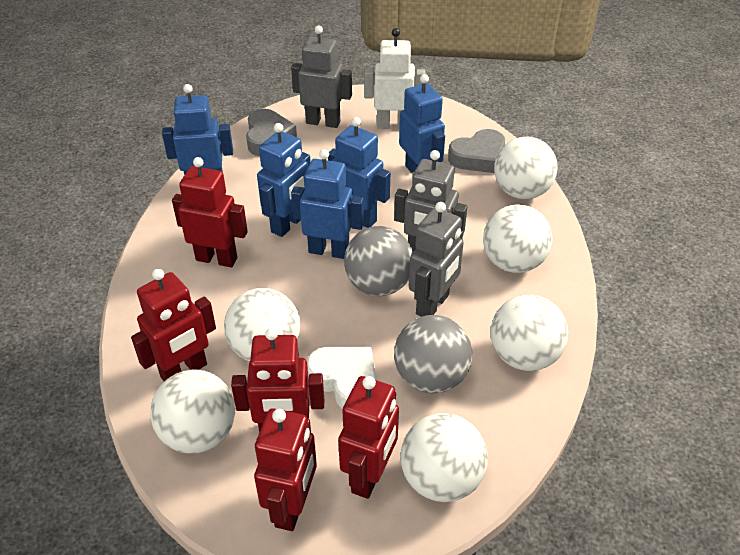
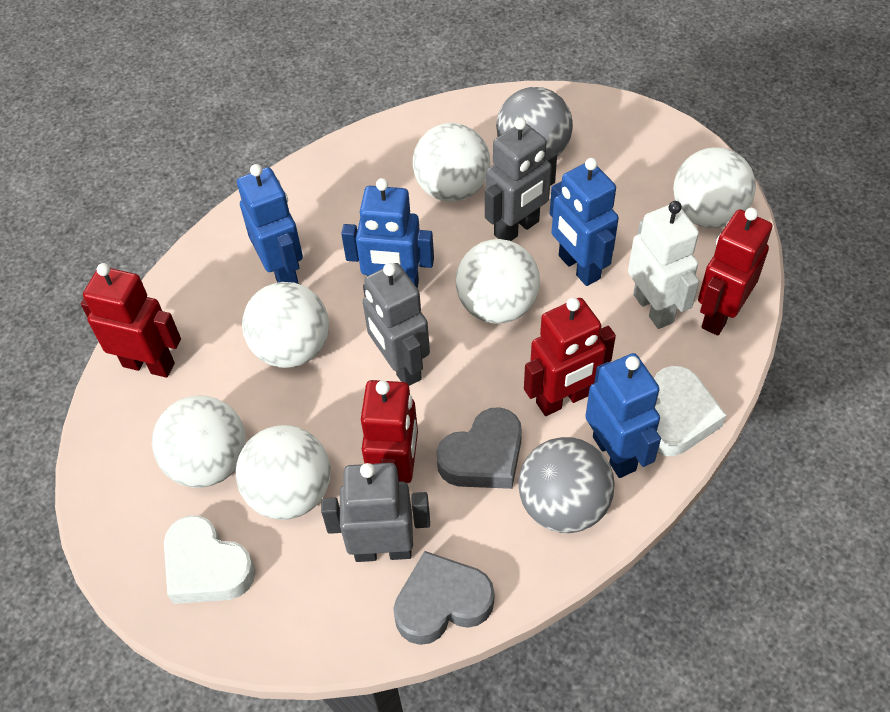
blue robot: [162,84,233,175] [257,123,311,237] [291,149,364,259] [328,117,390,228] [399,74,445,173] = 5 -> [237,164,303,284] [341,178,434,289] [550,158,619,286] [585,353,661,478] = 4
red robot: [131,268,216,381] [172,157,248,267] [231,328,324,432] [254,408,317,531] [338,376,399,499] = 5 -> [81,263,181,378] [361,380,418,483] [524,298,616,416] [698,208,772,335] = 4
white heart: [307,347,377,409] = 1 -> [164,515,255,604] [654,366,726,456] = 2

